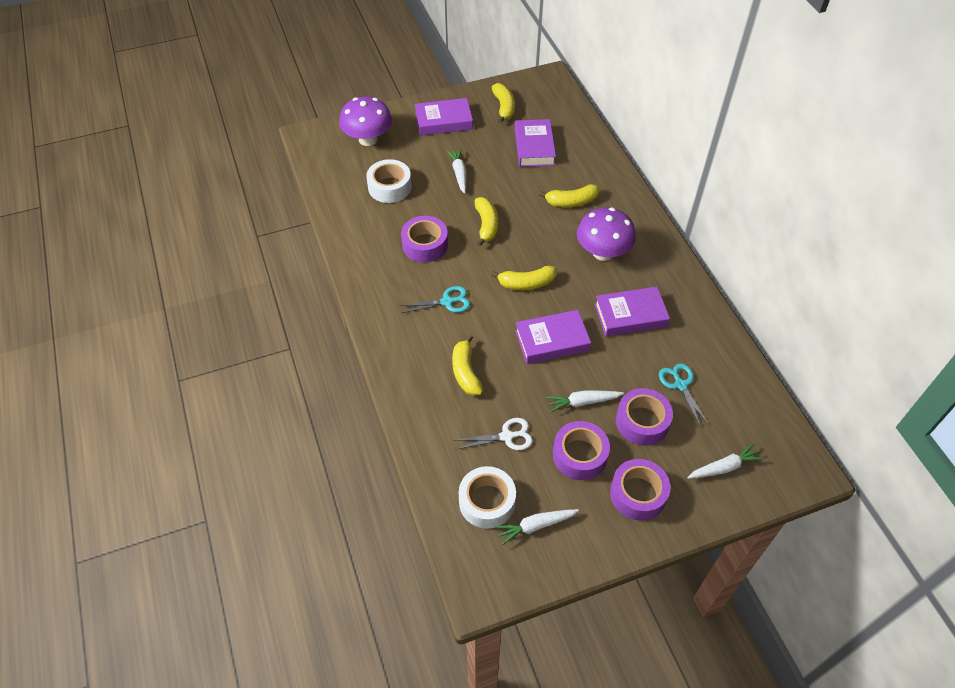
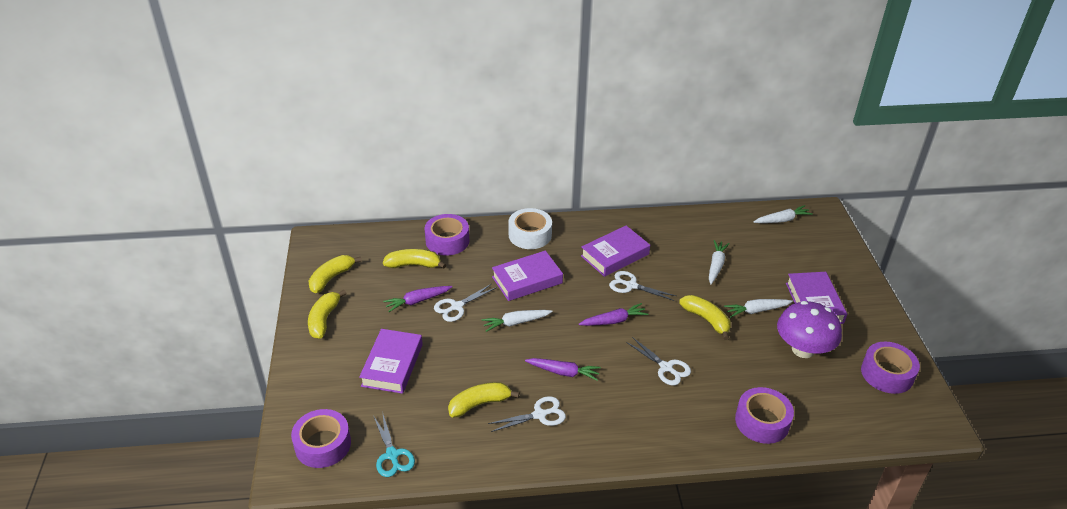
purple carrot: none = 0 -> [383,286,452,312] [525,358,601,381] [579,303,648,326] = 3
purple mushroom: [339,97,392,146] [577,207,636,261] = 2 -> [777,301,842,358] = 1
turquoise scissors: [399,286,470,313] [659,363,709,428] = 2 -> [373,411,415,477] = 1
white scissors: [454,418,533,450] = 1 -> [434,284,497,322] [488,396,566,432] [609,271,676,301] [626,337,691,386] = 4
white tape: [366,159,412,203] [459,466,516,529] = 2 -> [508,208,552,249] = 1

